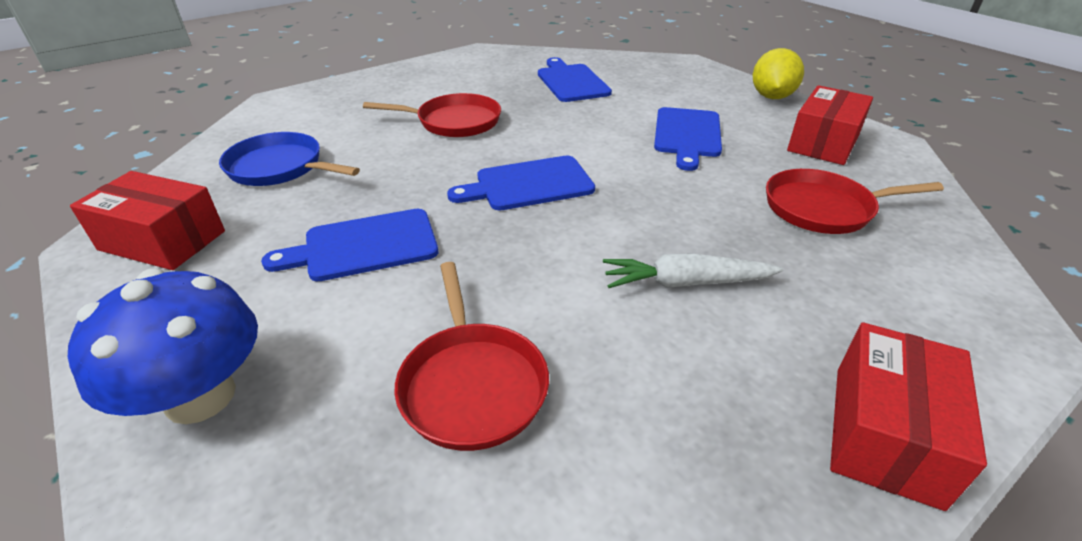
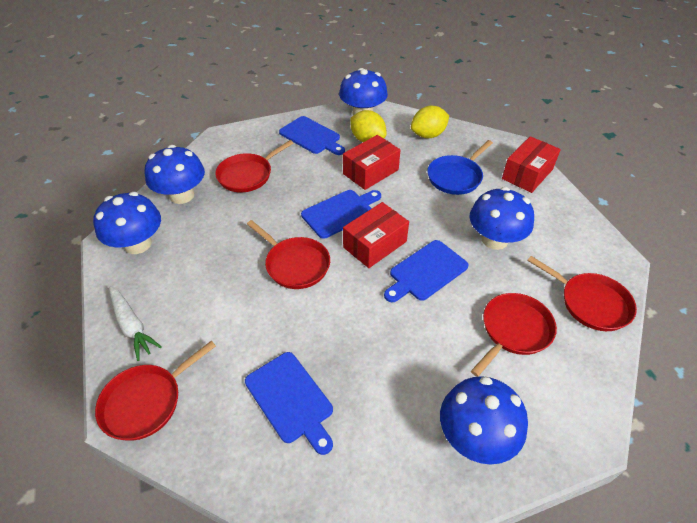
blue mushroom: [68,269,258,424] = 1 -> [93,192,161,254] [145,145,205,204] [339,68,388,116] [440,376,528,465] [469,187,534,250] = 5
red pan: [363,93,501,137] [394,262,549,451] [766,169,944,234] = 3 -> [95,341,216,441] [215,140,294,192] [247,220,330,289] [471,293,557,377] [527,256,637,331] = 5
yellow lemon: [753,48,804,99] = 1 -> [350,110,387,142] [411,106,449,138] = 2

